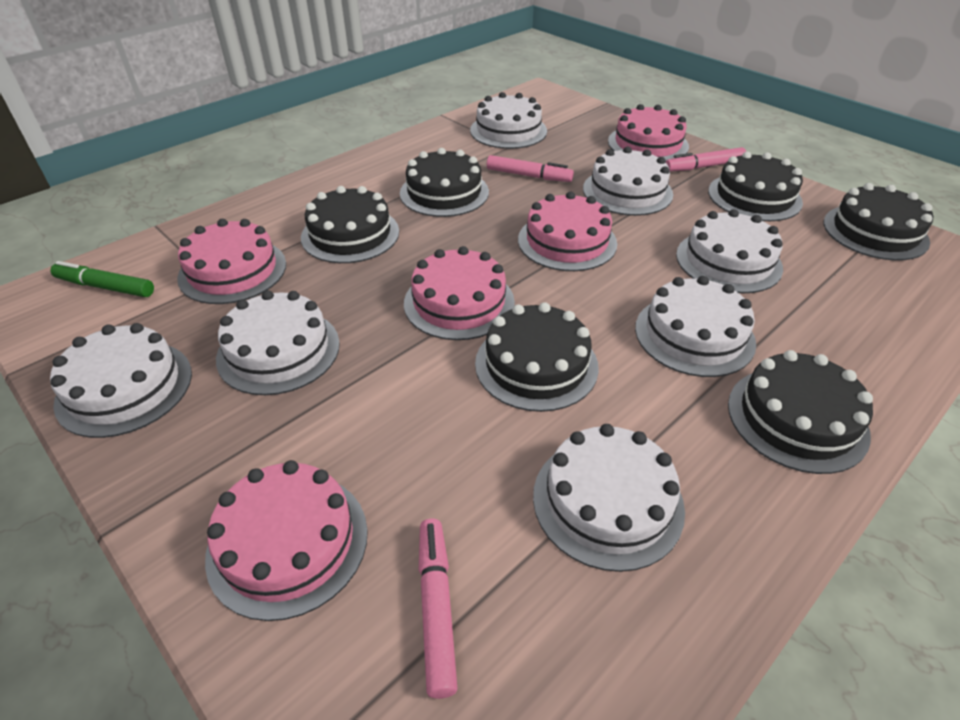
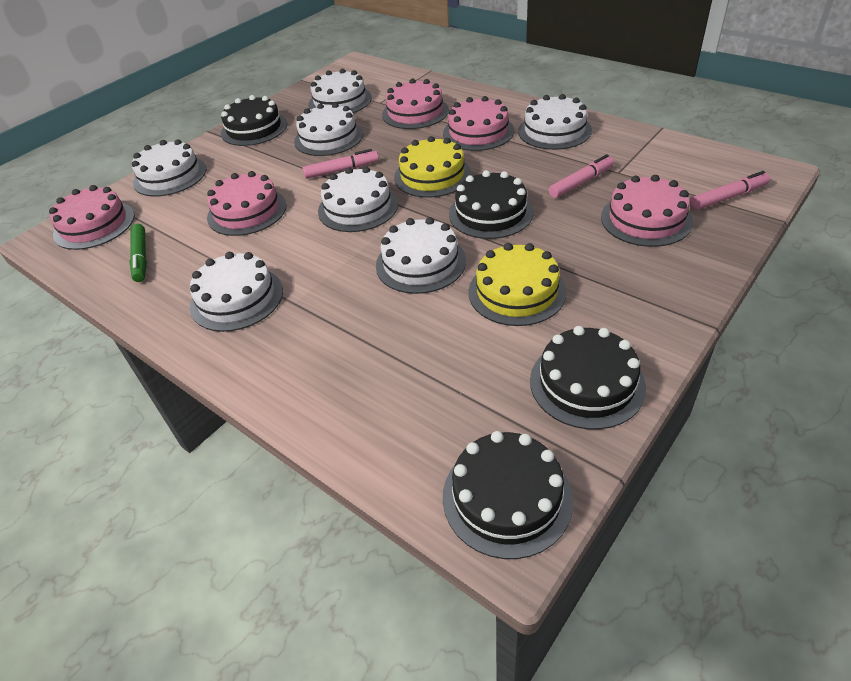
black cake: [301,186,399,263] [400,148,489,217] [475,302,599,412] [708,152,803,221] [728,350,873,474] [824,183,933,260] = 6 -> [221,95,287,146] [443,431,573,559] [449,170,534,239] [530,326,646,429] = 4
yellow cake: none = 0 -> [394,136,471,198] [468,243,567,326] = 2

